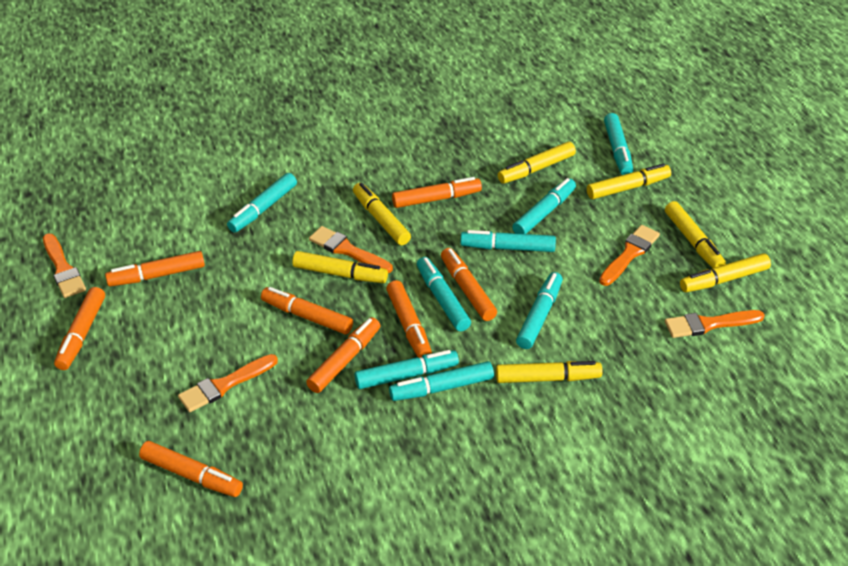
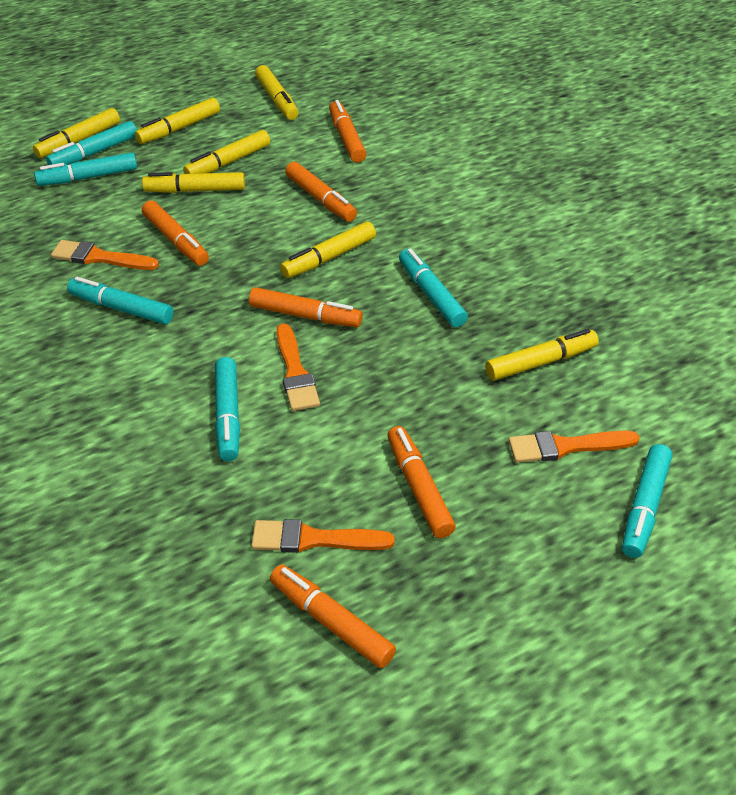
orange brush: [43,233,86,298] [178,354,278,412] [309,226,393,273] [599,225,660,286] [665,310,765,338] = 5 -> [51,240,159,270] [251,519,395,553] [276,324,320,411] [509,431,640,463] = 4
orange marker: [54,287,105,370] [105,251,205,286] [139,441,243,497] [261,287,353,334] [306,317,380,393] [386,280,432,358] [392,177,482,208] [441,248,497,321] = 8 -> [142,200,209,266] [249,287,363,327] [270,564,396,668] [285,162,357,222] [329,100,367,163] [387,426,456,538] = 6
turquoise marker: [227,173,297,233] [355,350,459,389] [389,361,494,401] [417,257,471,331] [460,230,556,252] [512,178,576,234] [516,272,563,349] [604,113,633,175] = 8 -> [34,152,137,186] [46,121,137,165] [67,277,174,325] [215,357,240,461] [399,248,468,327] [622,444,672,558] = 6

